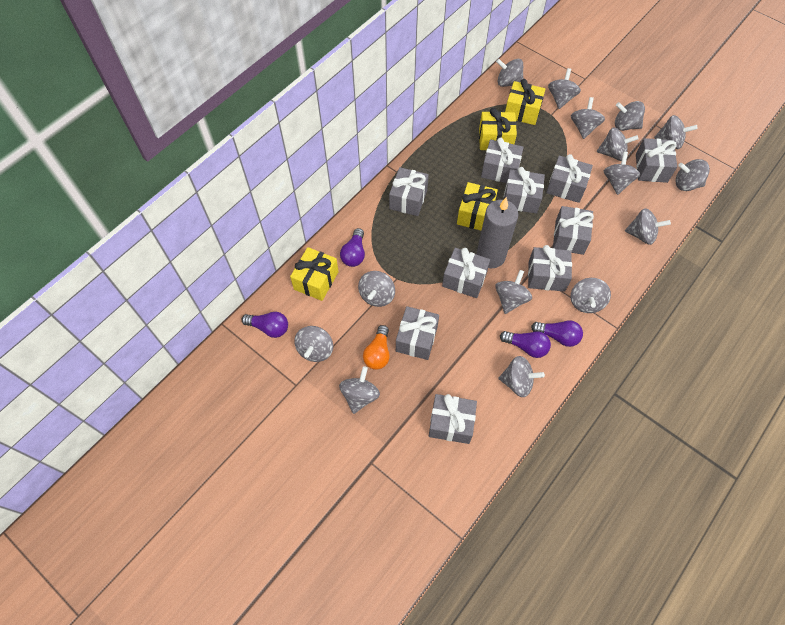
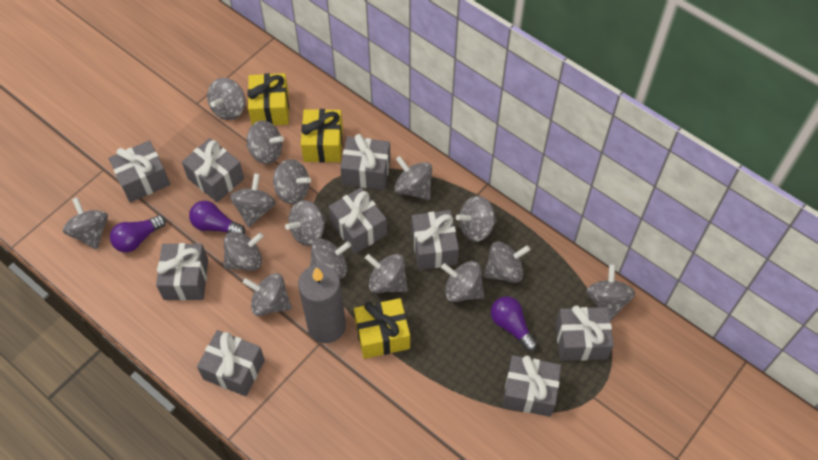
grey gift: [389,167,429,216] [396,306,439,360] [429,394,477,444] [442,248,490,298] [481,137,524,183] [504,167,545,214] [528,245,572,292] [546,154,593,203] [553,206,594,255] [636,138,677,183] = 10 -> [109,141,170,202] [156,243,208,300] [182,138,244,202] [197,330,265,396] [329,187,387,254] [340,134,391,190] [411,210,459,270] [502,355,561,417] [556,305,614,361] = 9
orange light bulb: [363,325,390,370] = 1 -> none = 0
purple light bulb: [242,312,288,338] [340,228,365,267] [500,331,551,358] [531,320,583,347] = 4 -> [110,215,166,253] [189,201,245,234] [491,296,537,351] = 3
yellow gift: [290,247,339,301] [457,182,498,230] [479,108,517,150] [505,79,546,125] = 4 -> [248,73,289,125] [301,109,343,163] [354,298,410,359] = 3

